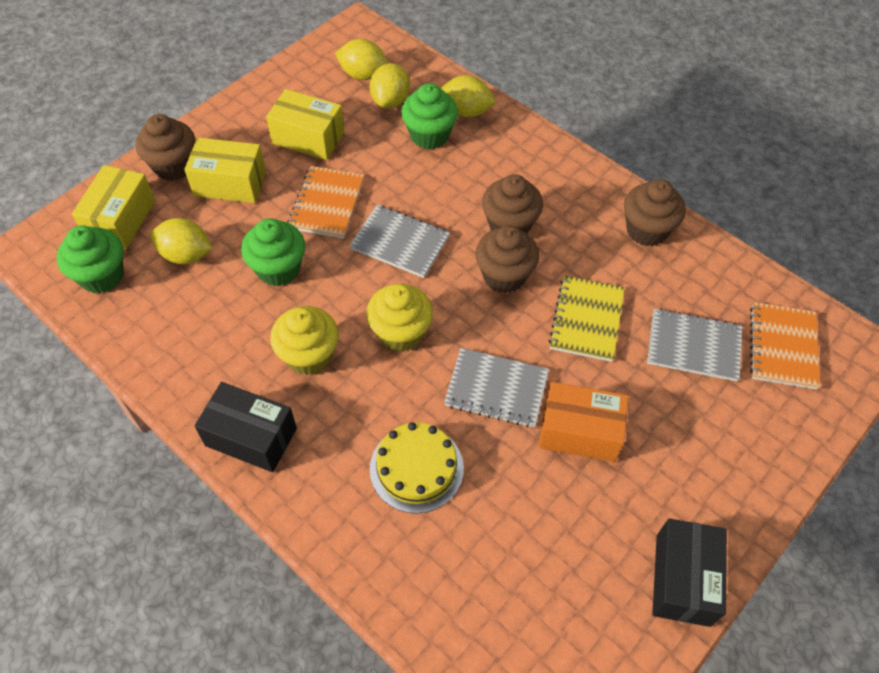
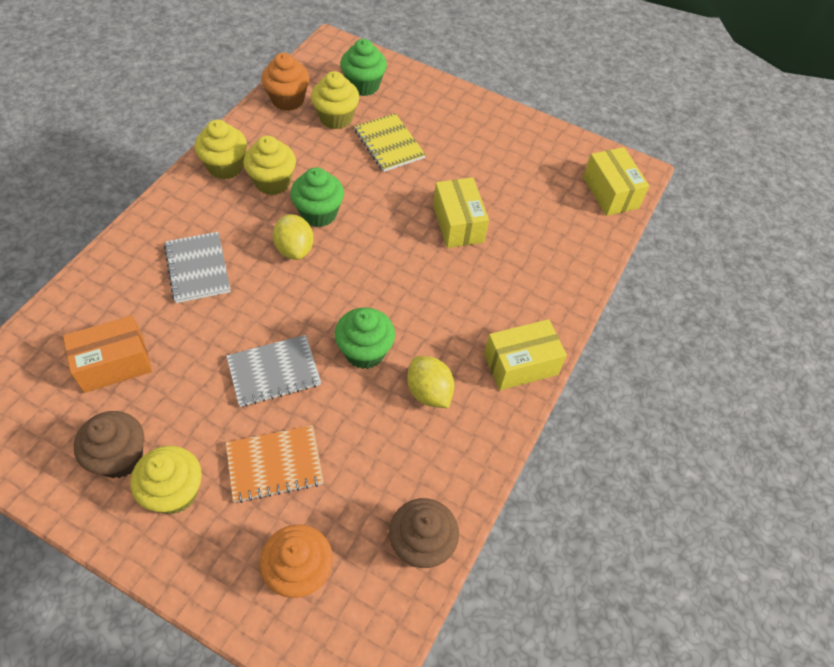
black box: [194,382,297,472] [652,518,727,627] = 2 -> none = 0
brown cupcake: [136,114,195,181] [475,226,539,293] [482,174,543,234] [624,179,686,246] = 4 -> [74,411,144,478] [389,498,459,568] = 2
grey notebook: [349,205,450,278] [444,348,549,428] [647,308,742,381] = 3 -> [164,232,231,303] [226,335,321,407] = 2
orange cupcake: none = 0 -> [260,524,333,598] [261,53,310,111] = 2
orange notebook: [287,166,364,238] [750,302,820,390] = 2 -> [226,425,324,503] = 1
yellow cake: [370,422,464,513] = 1 -> none = 0
yellow cupcake: [270,306,339,375] [366,284,433,352] = 2 -> [131,446,202,514] [195,120,247,179] [243,135,296,195] [311,71,359,129] = 4
yellow lemon: [150,218,213,264] [335,39,388,80] [370,63,410,108] [441,75,496,117] = 4 -> [273,214,314,260] [407,356,455,408] = 2

